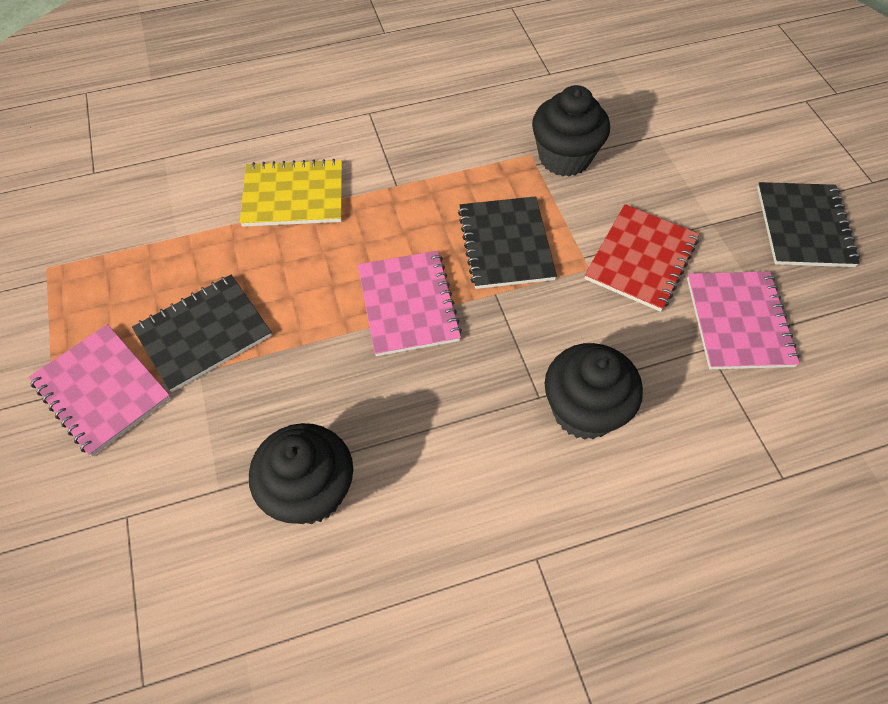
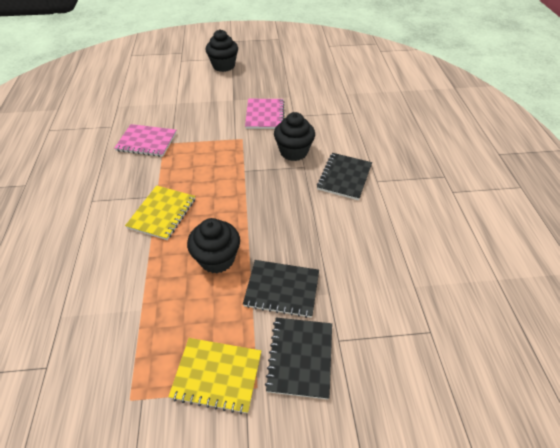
pink notebook: [28,324,171,456] [358,251,462,356] [687,271,800,369] = 3 -> [114,124,177,157] [245,99,284,129] = 2
red notebook: [585,204,699,312] = 1 -> none = 0
yellow notebook: [240,159,342,227] = 1 -> [125,185,195,240] [168,338,261,414] = 2

